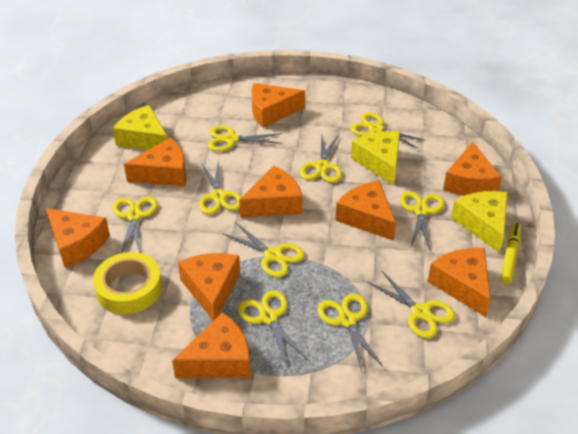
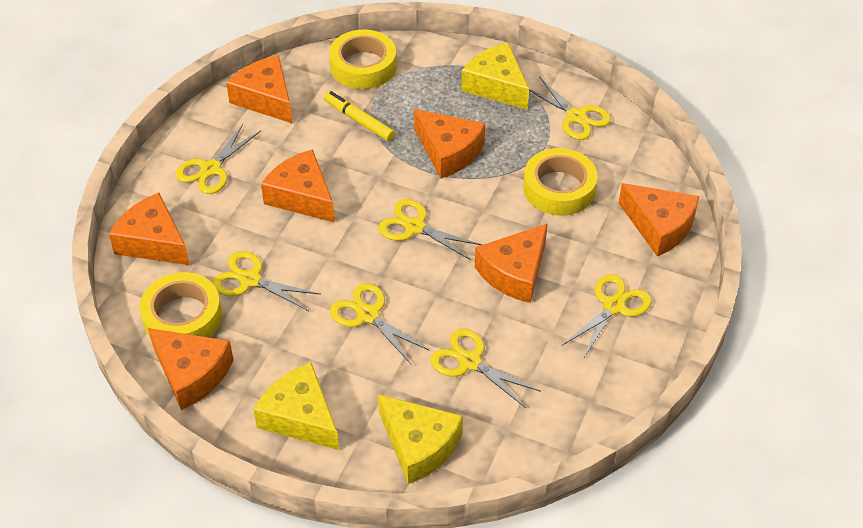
orange cheese: [46,208,110,268] [124,137,186,187] [172,312,251,378] [178,253,240,321] [239,166,302,218] [252,83,305,128] [335,181,396,241] [428,248,491,317] [443,142,502,196] = 9 -> [109,193,190,265] [148,328,234,410] [226,55,292,123] [261,149,335,223] [414,109,485,179] [475,223,548,303] [619,183,699,257] = 7
yellow scissors: [113,197,158,253] [199,160,242,215] [208,125,282,152] [223,223,305,278] [238,290,308,368] [300,135,342,183] [317,294,384,371] [350,112,426,149] [367,270,455,338] [400,191,444,250] = 10 -> [176,124,261,194] [212,251,320,311] [330,283,430,364] [378,199,483,260] [430,329,541,408] [529,76,611,140] [562,274,652,359] = 7
yellow tape: [93,252,162,314] = 1 -> [139,272,222,339] [329,30,396,89] [523,148,598,216] = 3

